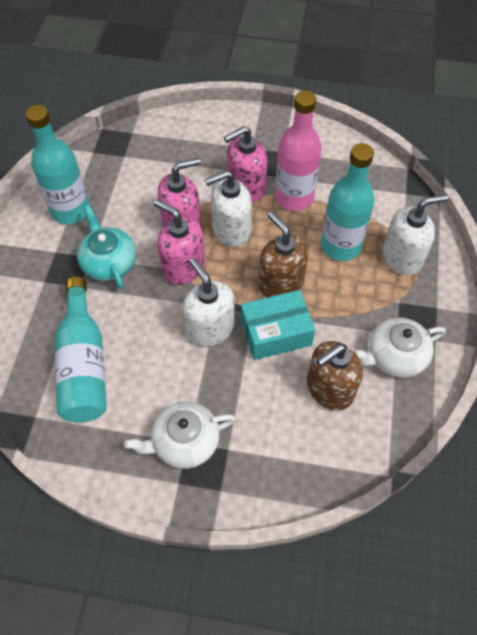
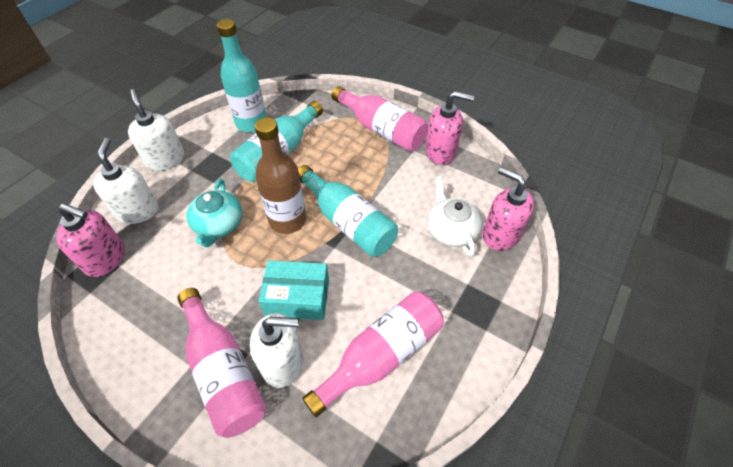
brown bottle: none = 0 -> [255,117,306,234] = 1
brown soap dispenser: [258,211,308,298] [307,341,363,410] = 2 -> none = 0
pink bottle: [275,91,322,211] = 1 -> [177,288,266,438] [302,291,444,417] [331,86,428,151] = 3
white teapot: [124,402,236,469] [354,318,446,378] = 2 -> [427,176,483,256] = 1

